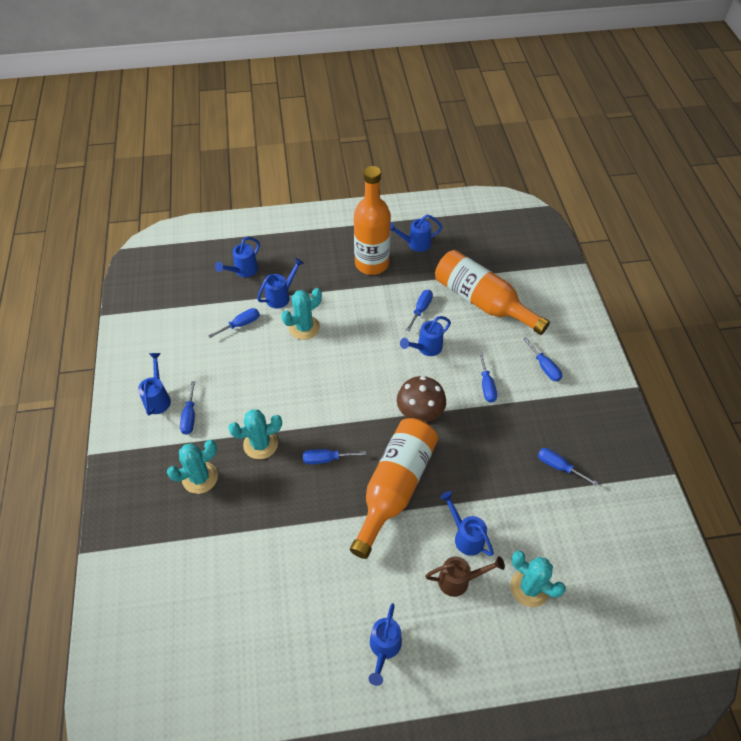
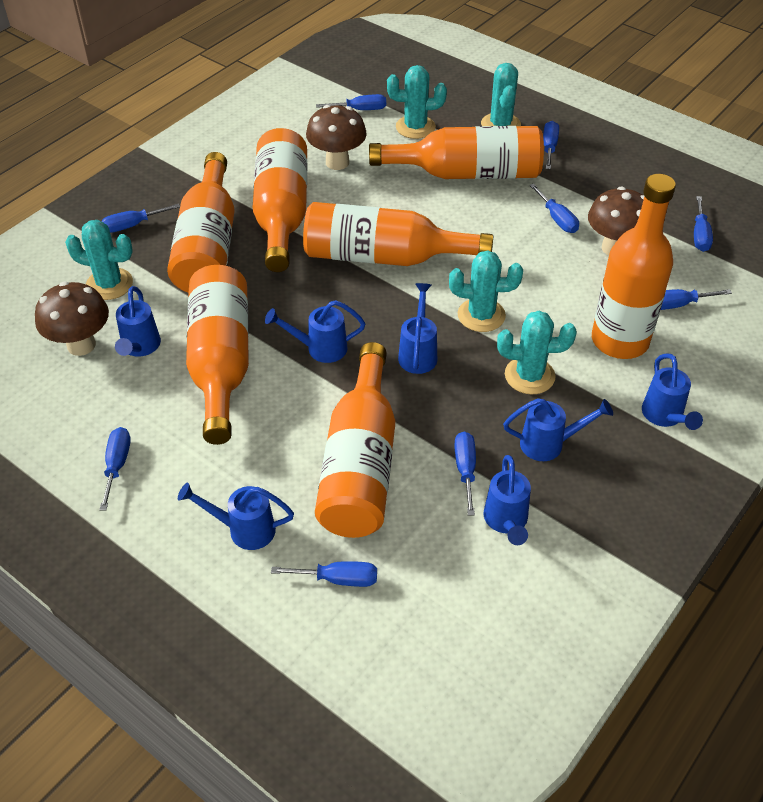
blue screwdriver: [180,381,195,435] [208,308,260,338] [303,449,366,464] [406,290,433,331] [479,352,497,403] [523,337,562,381] [538,448,598,486] = 7 -> [99,427,131,511] [101,204,180,233] [271,561,377,587] [316,94,386,110] [454,432,476,516] [529,184,579,233] [543,121,559,169] [661,289,732,310] [694,196,713,252] = 9
brown mushroom: [397,376,446,422] = 1 -> [35,282,109,356] [306,105,367,170] [588,186,644,255] = 3
brown watering can: [425,556,505,597] = 1 -> none = 0
orange bottle: [350,418,438,559] [354,166,391,275] [435,250,550,335] = 3 -> [167,152,235,293] [186,265,249,445] [253,128,307,272] [303,202,493,266] [315,342,395,538] [369,126,544,179] [592,174,676,359] = 7
turquoise cactus: [167,440,218,494] [228,409,282,459] [281,288,322,340] [511,550,566,607] = 4 -> [65,220,133,300] [387,65,447,139] [449,250,523,332] [481,63,521,126] [497,311,577,394] = 5

